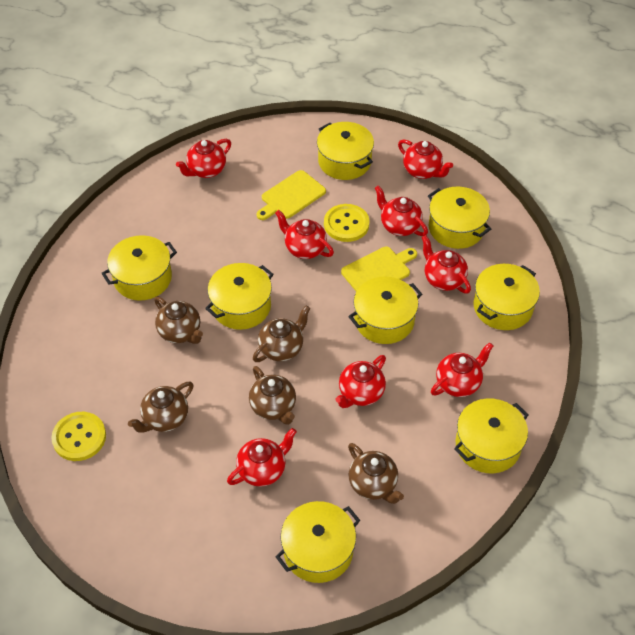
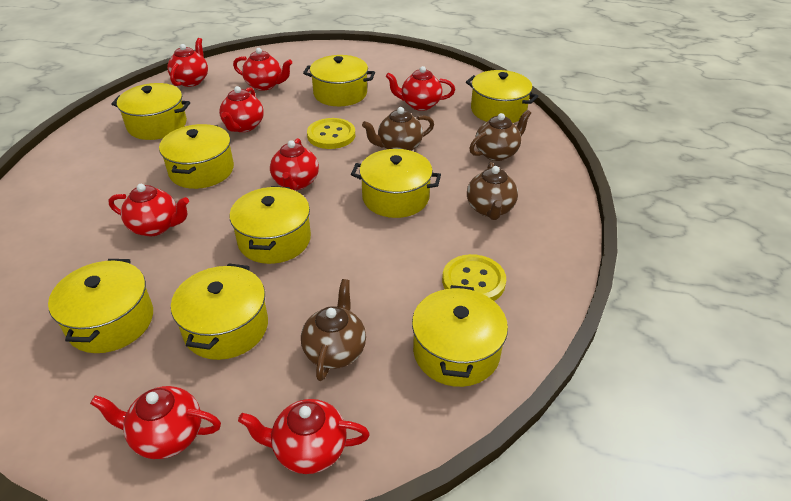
brown teapot: [128,382,194,433] [154,297,203,344] [249,366,296,425] [253,305,310,362] [348,443,404,504] = 5 -> [301,279,366,381] [362,107,434,151] [467,162,518,220] [469,110,531,161] = 4
yellow cutting board: [256,170,326,220] [341,246,417,291] = 2 -> none = 0
yellow pot: [101,235,177,301] [205,263,274,330] [276,501,360,583] [317,122,374,180] [348,277,422,344] [428,187,491,249] [454,398,528,473] [473,264,540,330] = 8 -> [48,259,153,353] [111,83,190,140] [159,124,234,189] [171,263,268,360] [229,186,311,264] [303,55,375,106] [351,149,441,218] [412,285,508,387] [466,70,538,123] = 9

